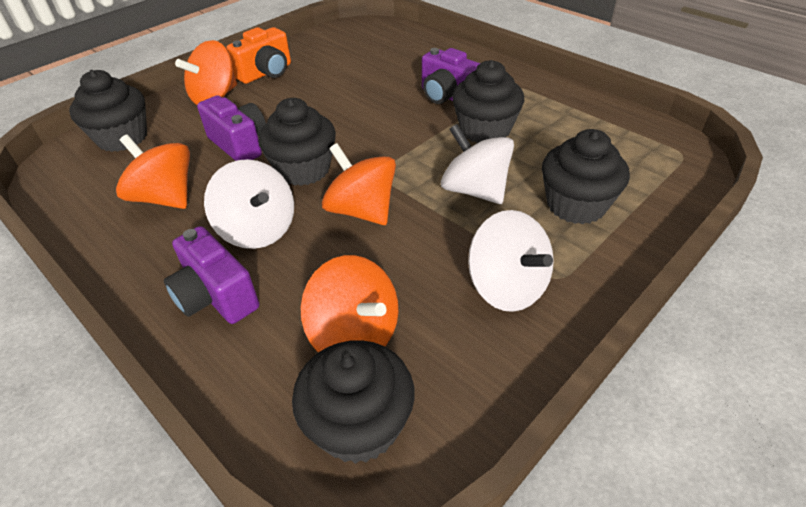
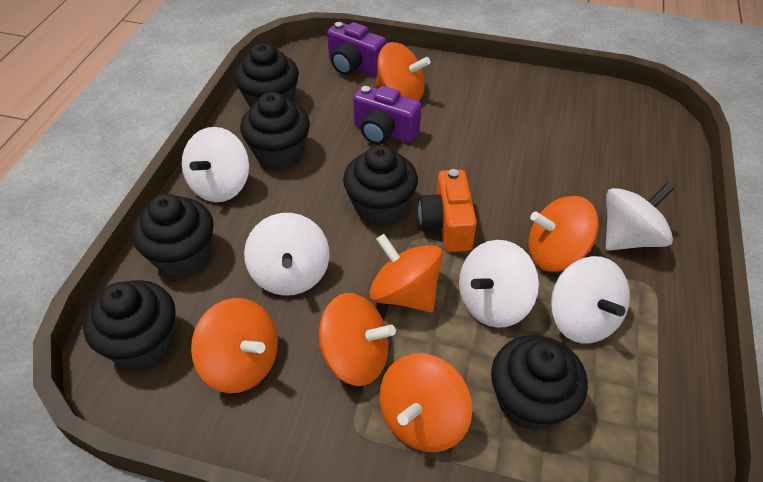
black cupcake: [69,70,147,152] [258,98,336,186] [292,340,415,464] [452,60,524,143] [542,129,630,224] = 5 -> [83,280,176,369] [132,194,214,277] [235,43,299,108] [240,92,310,169] [343,145,418,225] [491,335,588,431] = 6
orange spinning top: [116,135,190,209] [175,40,237,105] [301,255,398,353] [322,143,396,225] = 4 -> [191,298,278,393] [318,293,396,386] [369,234,443,312] [375,42,430,101] [379,353,472,452] [528,196,599,271] = 6
purple camera: [164,226,259,324] [197,95,266,161] [422,48,480,104] = 3 -> [327,22,387,76] [353,85,421,145] = 2
white spinning top: [204,159,294,249] [441,124,514,204] [468,210,554,312] = 3 -> [182,127,249,202] [244,213,329,296] [459,240,539,328] [551,256,630,344] [605,183,674,251] = 5

